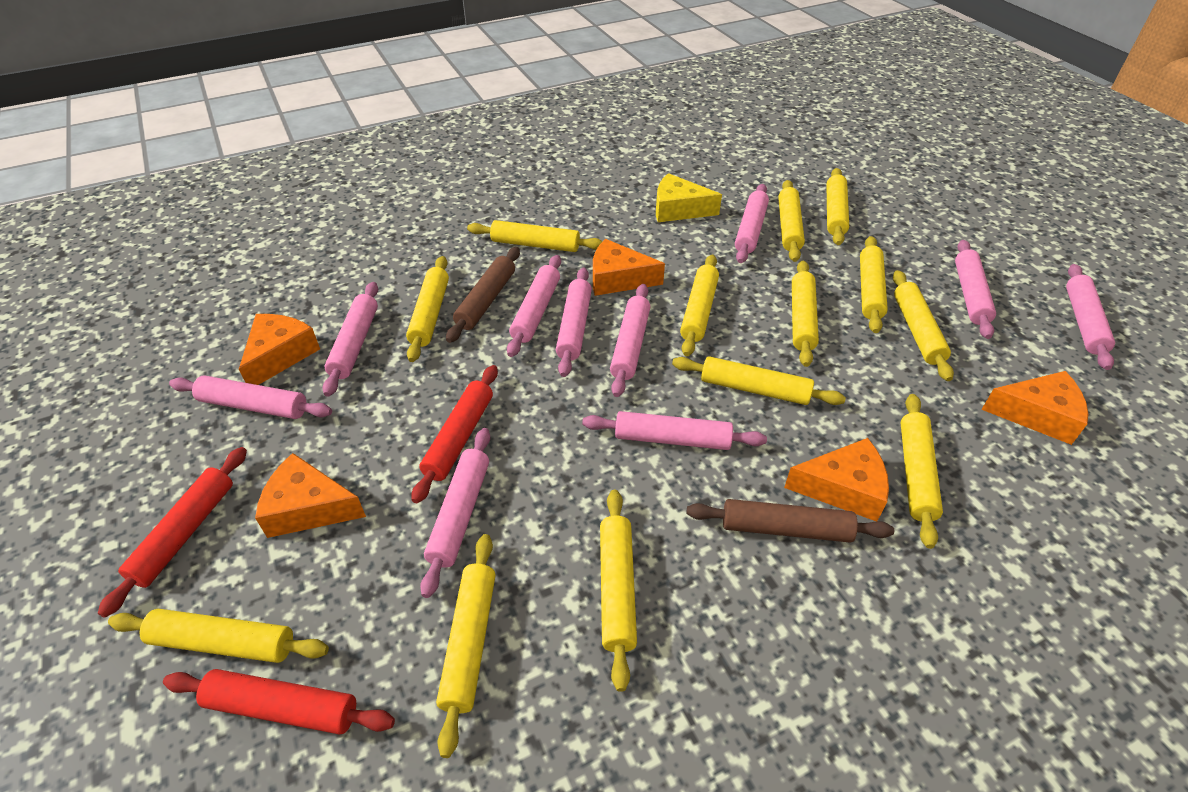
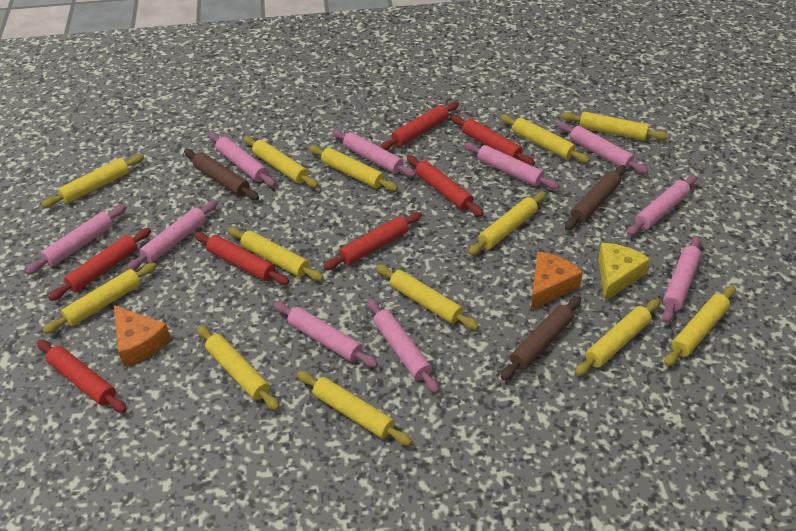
brown rolling pin: [446,247,520,343] [686,499,894,543] = 2 -> [184,149,259,200] [501,296,581,380] [565,165,626,230] = 3
orange cheese: [239,314,320,385] [255,453,366,538] [593,239,665,296] [784,438,889,521] [981,371,1088,445] = 5 -> [114,305,171,367] [531,251,583,310] = 2
red rolling pin: [98,447,247,618] [163,669,395,735] [411,365,498,503] = 3 -> [37,340,127,413] [48,228,151,301] [194,232,289,285] [324,212,422,270] [380,102,459,150] [407,155,484,216] [451,115,535,166] = 7

